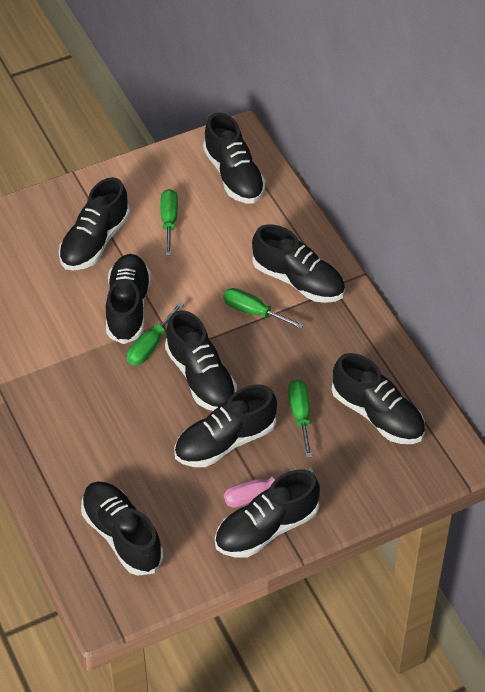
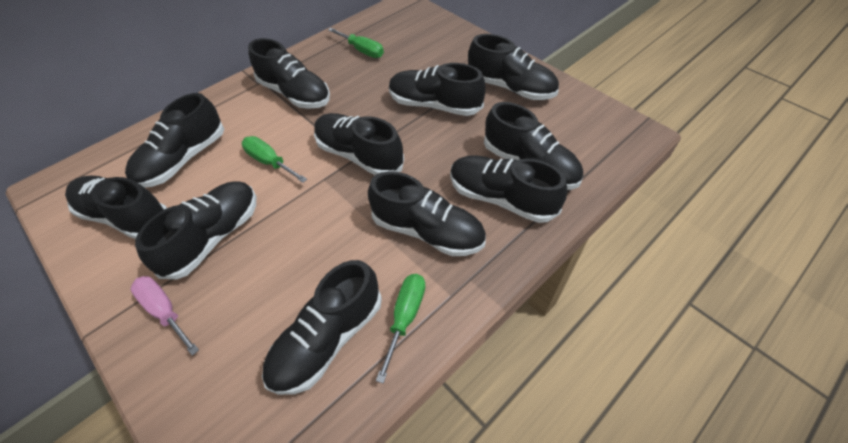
black shoe: [59,177,130,270] [81,481,163,576] [106,254,151,344] [165,310,237,411] [174,385,277,467] [203,112,266,204] [215,470,320,558] [252,224,345,303] [332,353,425,444] = 9 -> [65,176,167,239] [125,93,224,188] [135,181,256,279] [248,38,330,109] [262,260,382,395] [314,113,404,175] [368,171,486,256] [389,63,485,116] [450,155,567,223] [468,34,559,100] [484,102,583,190] = 11
green screwdriver: [127,302,184,365] [160,189,178,256] [223,288,304,329] [288,379,312,458] = 4 -> [242,136,307,183] [328,28,384,58] [376,274,425,383] = 3

